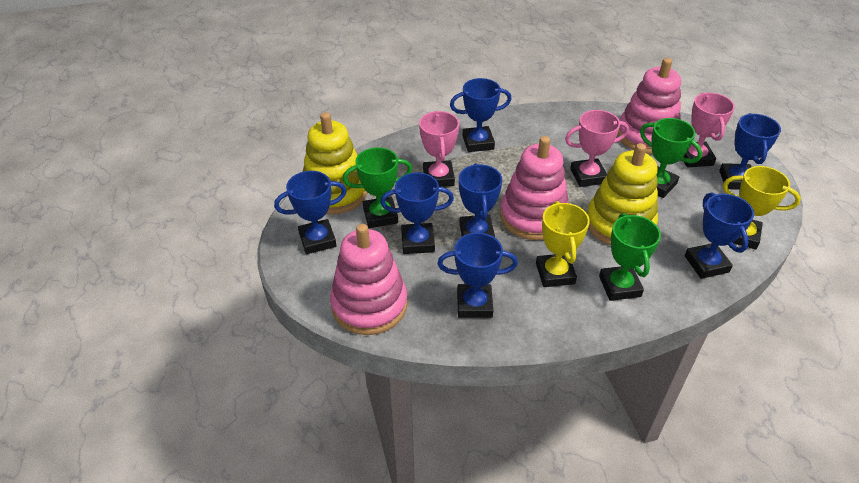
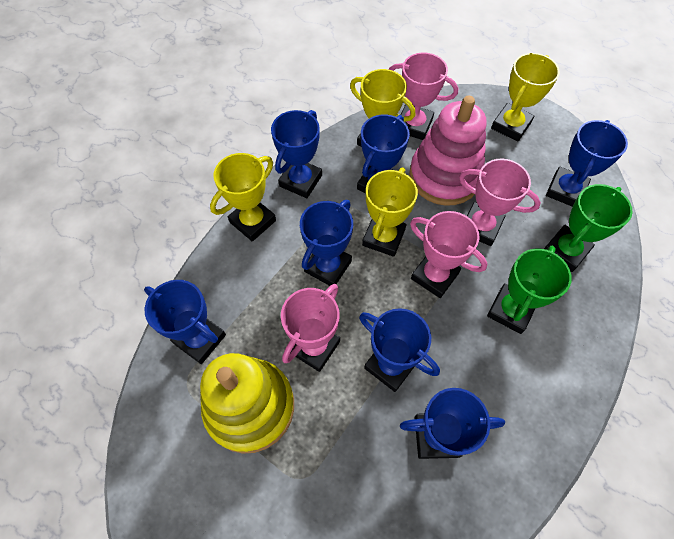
green trophy: [343,147,412,228] [599,213,661,301] [640,118,702,198] = 3 -> [487,246,572,334] [544,184,633,272] = 2
pink stacking toy: [330,224,408,335] [500,136,568,240] [617,58,681,154] = 3 -> [409,96,487,206] = 1
pink trophy: [419,111,459,187] [565,110,629,187] [683,92,735,167] = 3 -> [281,284,340,372] [389,52,458,140] [410,211,487,298] [459,159,541,246] = 4
yellow stacking toy: [303,112,368,214] [587,143,658,246] = 2 -> [200,353,294,454] = 1
yellow trophy: [536,201,590,287] [723,166,801,250] = 2 -> [210,153,276,242] [350,69,415,147] [362,168,418,257] [491,53,560,142] = 4

